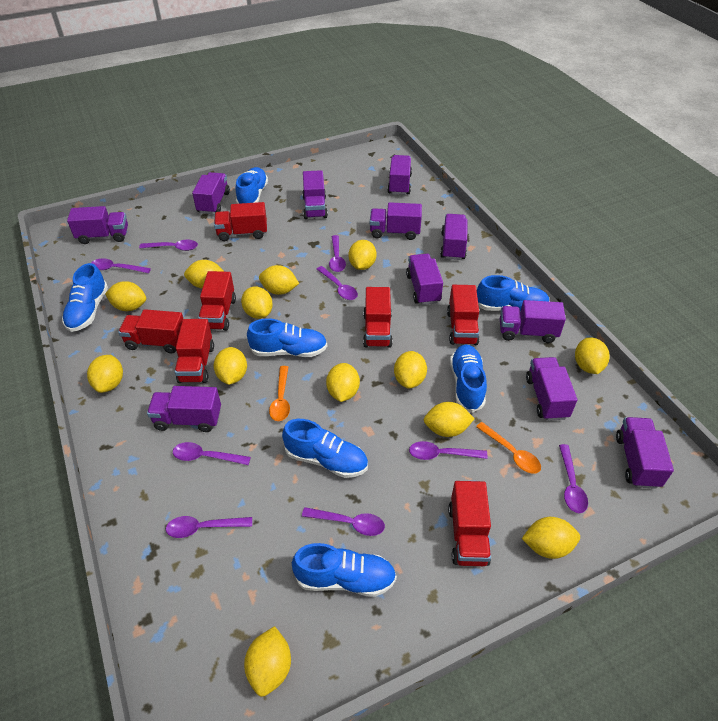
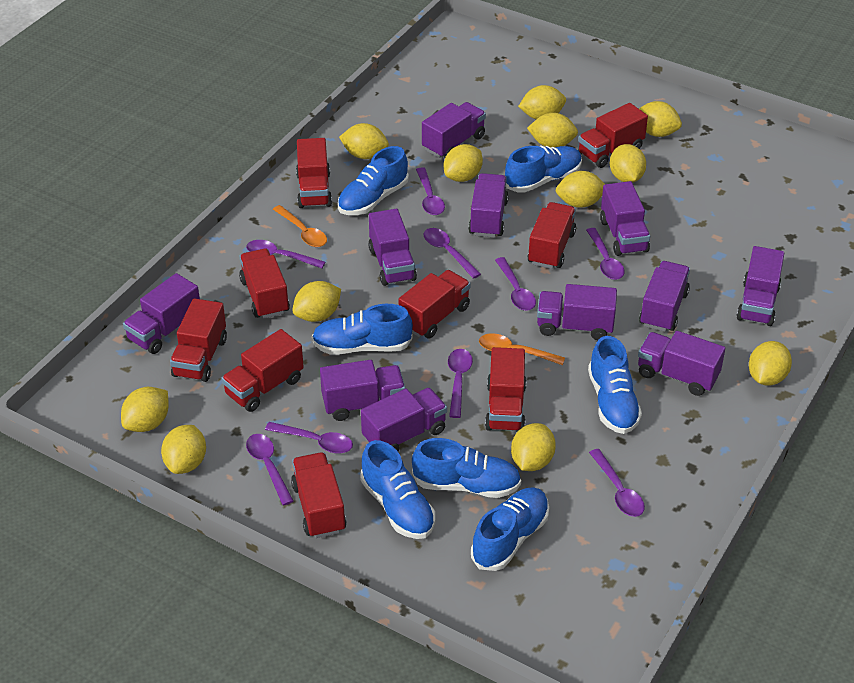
red truck: [118,309,183,353] [175,319,214,383] [198,271,236,331] [214,202,267,241] [363,287,393,348] [447,285,480,345] [448,481,491,566] = 7 -> [170,298,227,382] [221,329,304,412] [239,249,290,319] [291,452,346,538] [296,138,332,208] [399,270,471,339] [485,347,526,431] [528,202,576,269] [578,103,648,168] = 9
yellow lemon: [87,355,123,393] [105,281,146,311] [184,260,224,288] [214,347,247,385] [241,287,273,319] [244,626,291,697] [259,265,299,295] [326,363,360,402] [349,240,377,270] [394,351,427,389] [424,402,475,437] [522,517,580,559] [575,337,609,374] = 13 -> [121,387,169,432] [161,425,206,474] [292,281,341,322] [339,123,389,159] [444,144,483,182] [511,423,556,471] [518,85,566,119] [527,113,578,148] [556,171,605,208] [610,144,646,183] [639,101,682,137] [749,341,792,386] = 12

